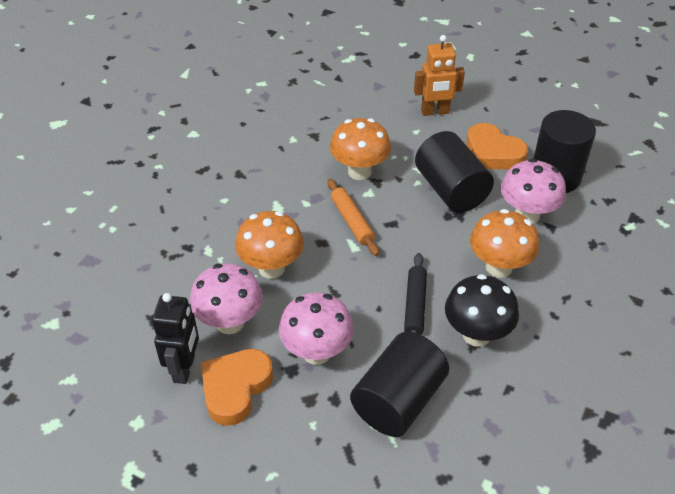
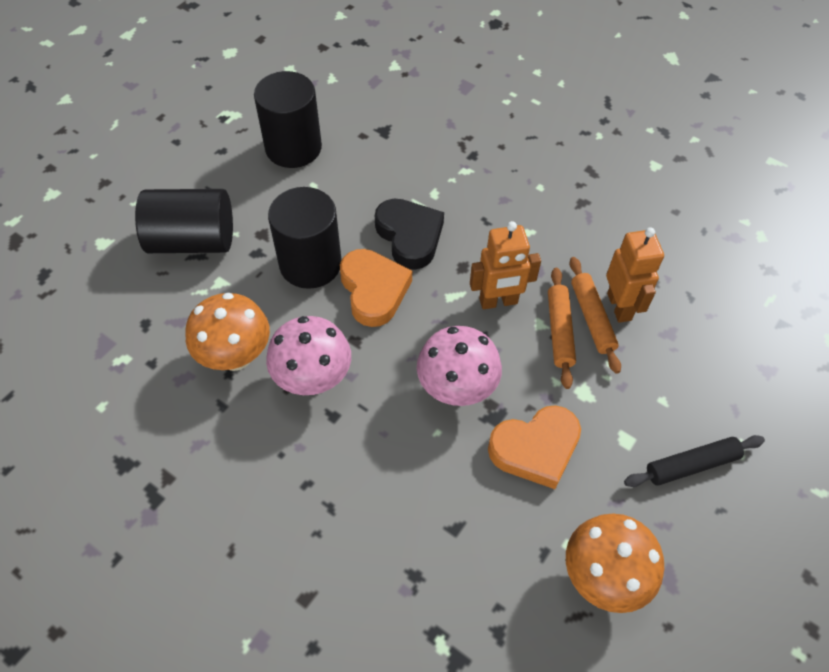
black heart: none = 0 -> [375,198,444,270] = 1
black mushroom: [445,274,519,347] = 1 -> none = 0
black robot: [152,293,199,384] = 1 -> none = 0
orange mushroom: [235,211,304,279] [330,118,391,180] [470,209,539,278] = 3 -> [185,293,270,371] [566,514,664,613] = 2
orange robot: [414,35,465,116] = 1 -> [470,221,541,309] [606,227,664,323] = 2
orange rolling pin: [327,179,379,256] = 1 -> [548,268,576,389] [569,257,621,374] = 2
pink mushroom: [190,263,263,334] [279,292,354,365] [501,159,566,224] = 3 -> [266,316,351,395] [417,326,502,406] = 2

